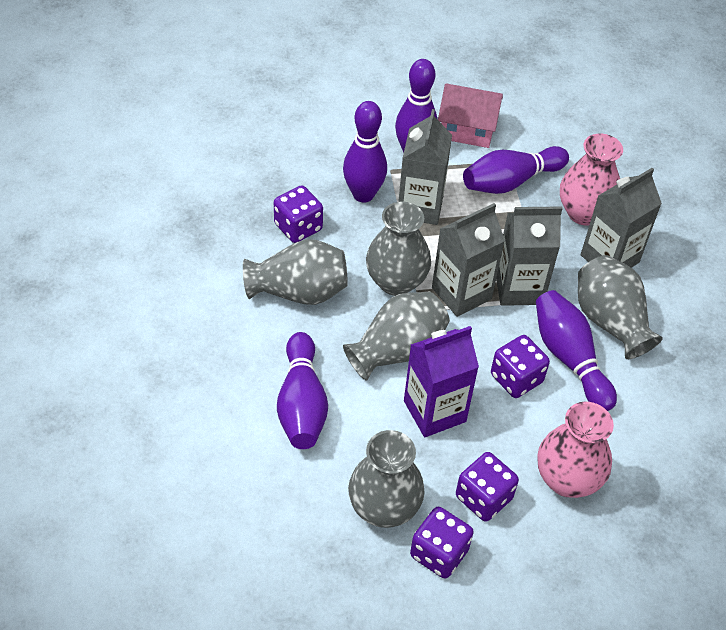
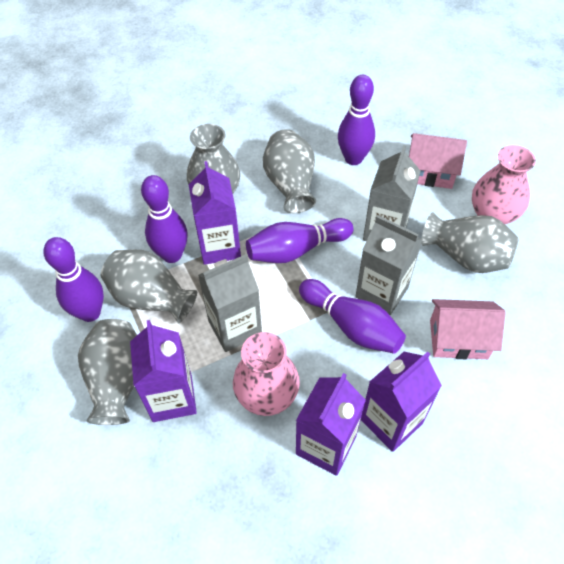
grey carton: [398,109,452,225] [432,203,505,317] [496,206,563,306] [581,168,662,268] = 4 -> [198,254,262,352] [355,215,423,315] [363,145,420,241] = 3
pink house: [438,83,503,148] = 1 -> [409,133,467,189] [430,299,506,359] = 2
purple carton: [404,326,479,437] = 1 -> [130,320,197,422] [189,161,241,265] [296,373,366,476] [361,352,442,452] = 4
purple dice: [274,185,323,243] [410,507,474,579] [456,452,519,522] [491,335,550,398] = 4 -> none = 0

